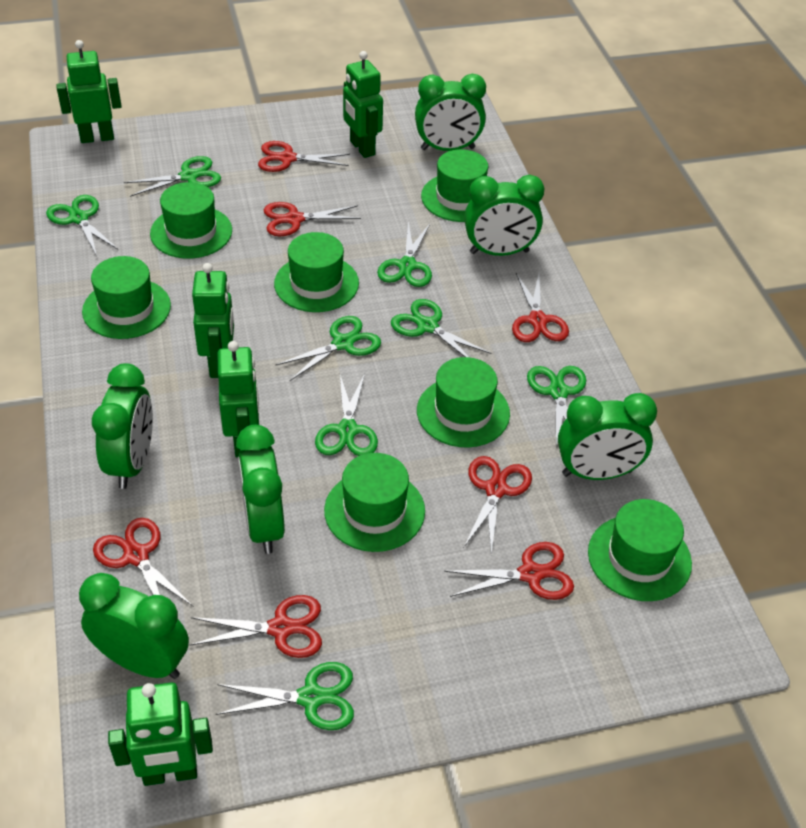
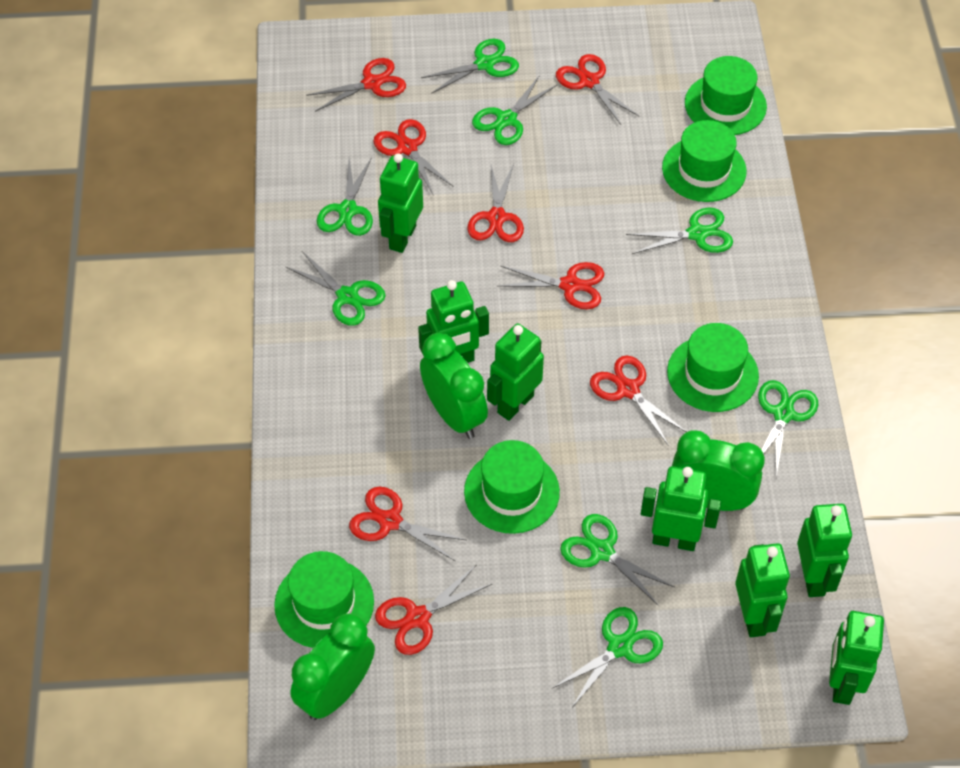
green clock: [79,573,189,679] [92,363,153,489] [236,425,285,554] [415,74,486,151] [464,175,544,256] [558,393,657,480] = 6 -> [290,613,375,720] [420,333,488,439] [672,430,765,511] = 3
green hat: [82,256,171,339] [150,182,232,259] [274,232,359,312] [324,453,425,552] [417,357,510,447] [421,149,488,222] [588,499,692,601] = 7 -> [274,551,374,648] [464,440,560,534] [662,120,747,202] [667,323,759,412] [685,56,767,135] = 5
green robot: [56,40,122,143] [108,682,213,786] [192,263,234,378] [217,341,259,458] [343,51,383,158] = 5 -> [378,153,423,253] [418,280,489,363] [487,324,544,421] [641,466,721,551] [735,543,790,637] [797,504,852,597] [829,611,884,705] = 7
red scissors: [93,518,194,607] [190,595,322,658] [258,141,350,172] [264,202,361,236] [444,542,574,600] [464,456,532,555] [512,273,569,342] = 7 -> [306,58,406,112] [349,487,466,561] [373,119,454,194] [375,565,492,655] [467,163,524,242] [497,262,604,309] [556,54,639,125] [590,356,687,445] = 8

